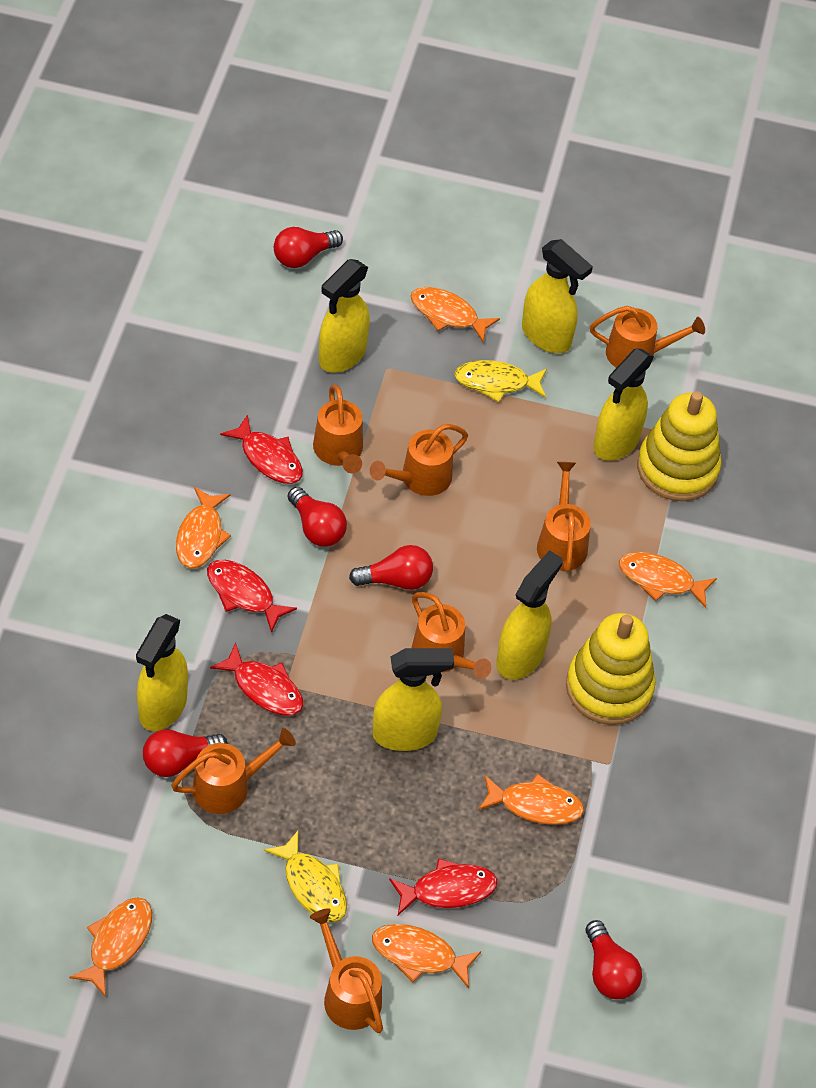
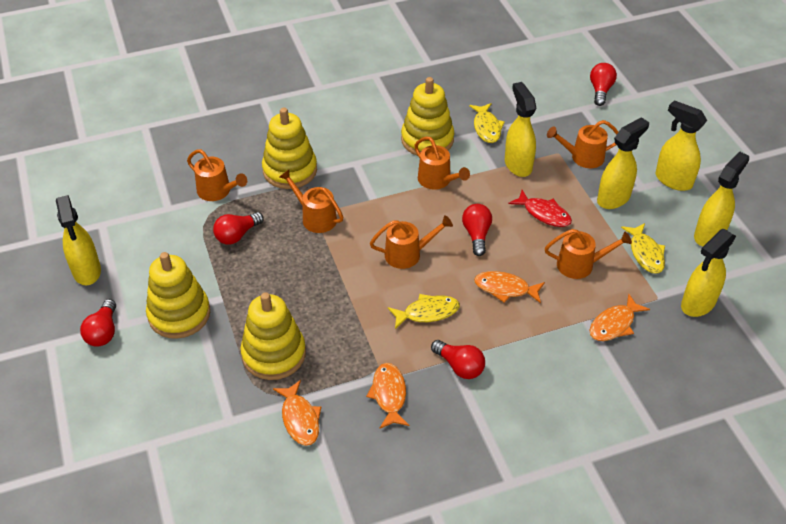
orange fish: [69,897,152,997] [176,487,231,568] [372,924,481,988] [410,287,500,343] [478,774,584,825] [619,552,717,608] = 6 -> [273,380,321,446] [366,363,409,428] [474,271,545,303] [590,294,650,341] = 4
orange watering can: [171,728,296,814] [310,908,383,1033] [313,385,363,474] [370,424,468,496] [412,592,491,679] [537,462,591,572] [590,306,705,368] = 7 -> [187,149,247,201] [279,170,343,233] [370,215,453,269] [414,136,470,190] [545,229,632,279] [547,120,618,168] = 6
red fish: [207,560,297,633] [210,642,303,716] [220,414,303,484] [389,858,498,915] = 4 -> [508,190,572,227] = 1
yellow fish: [264,831,347,922] [454,360,547,402] = 2 -> [388,294,460,329] [469,103,505,143] [621,223,665,274] = 3
yellow stacking toy: [566,613,656,725] [637,391,722,501] = 2 -> [146,252,210,339] [240,292,306,380] [262,108,317,189] [401,77,454,156] = 4

